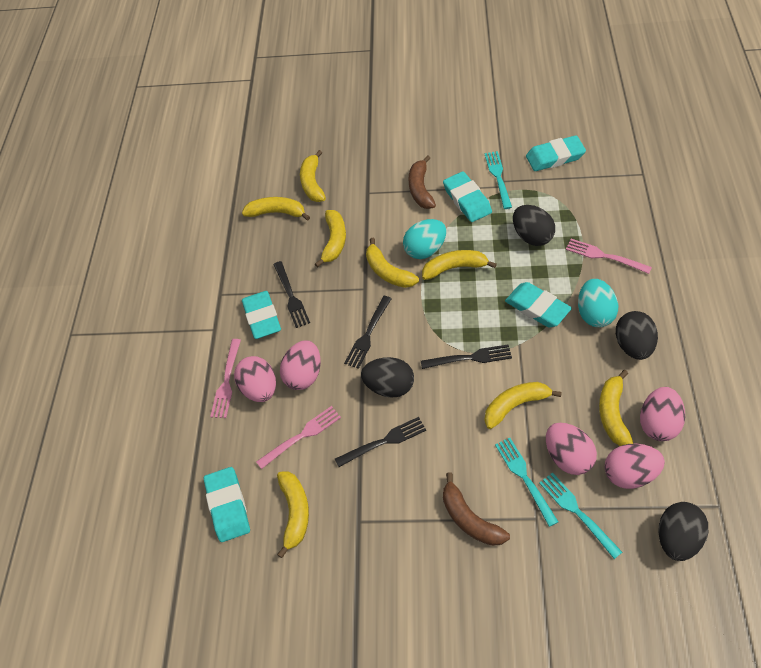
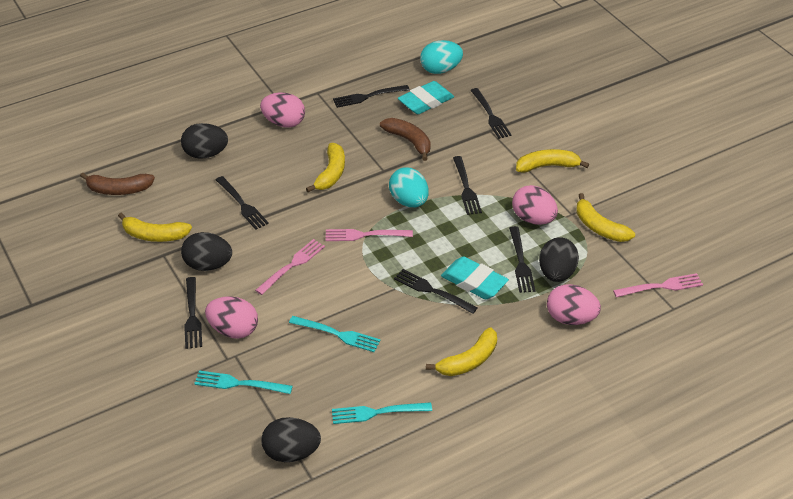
black fork: [273,261,310,328] [335,417,426,467] [344,296,392,369] [421,344,512,369] = 4 -> [184,277,202,349] [216,176,269,230] [333,85,410,108] [394,269,478,314] [453,156,482,215] [471,88,512,139] [509,226,536,293] = 7
pink egg: [234,356,276,402] [280,340,321,390] [546,423,597,475] [604,444,665,489] [640,387,685,441] = 5 -> [205,296,258,339] [260,92,305,128] [512,185,558,225] [547,284,601,325] = 4
turquoise eraser: [204,467,250,542] [242,291,281,339] [443,171,492,222] [505,282,572,327] [526,135,586,171] = 5 -> [398,81,454,114] [441,256,509,299] = 2
yellow banana: [242,197,310,221] [277,472,309,558] [300,150,326,202] [315,210,346,268] [366,238,419,288] [422,250,497,280] [484,382,562,429] [599,370,633,446] = 8 -> [118,213,192,242] [306,143,345,192] [426,327,497,376] [516,149,589,173] [577,193,635,242] = 5

